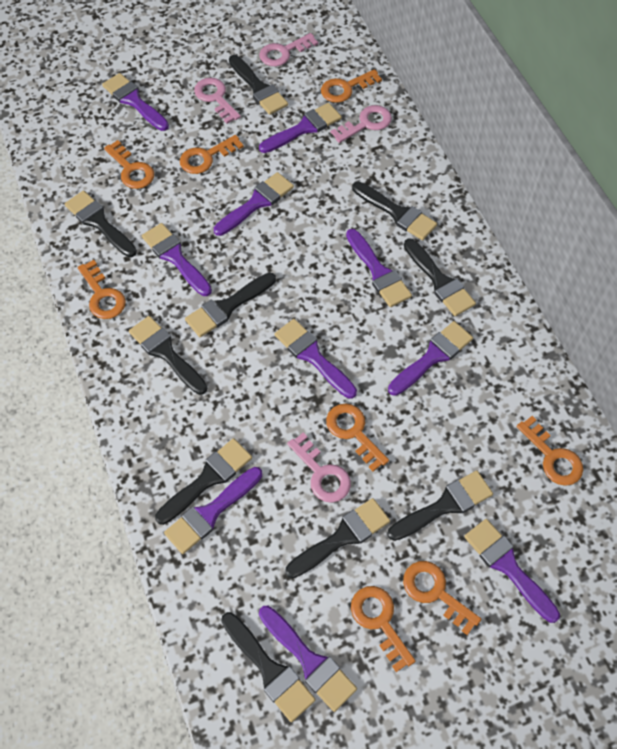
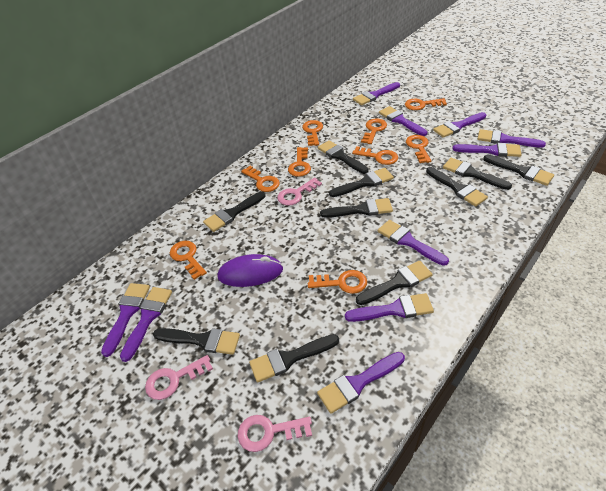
orange key: [78,260,126,319] [104,140,154,189] [180,135,244,174] [321,69,382,103] [326,404,389,472] [351,586,415,672] [403,561,481,635] [517,416,583,486] = 8 -> [170,241,207,280] [241,166,280,192] [288,147,311,177] [302,120,323,146] [308,270,367,294] [352,146,398,165] [361,119,387,144] [405,98,447,110] [406,135,431,163] = 9
pink key: [194,78,241,124] [259,33,318,66] [287,433,351,503] [331,105,392,143] = 4 -> [145,355,213,400] [238,415,312,452] [277,177,322,206] = 3
purple mouse: none = 0 -> [217,254,283,287] = 1

